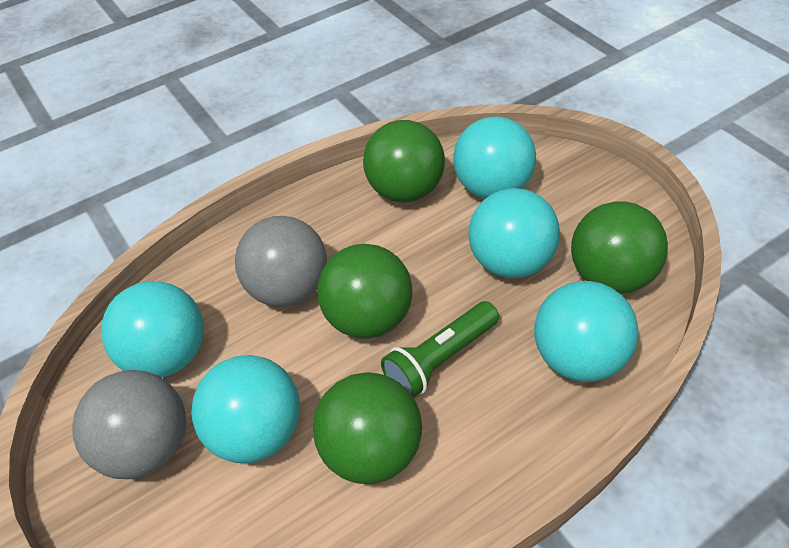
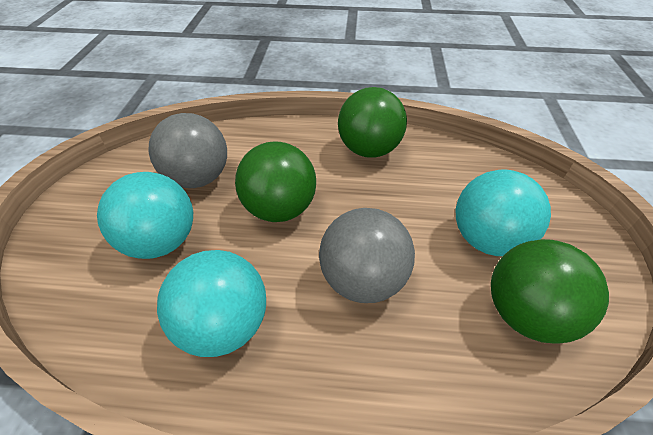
green ball: [313,372,422,484] [317,244,412,339] [363,120,445,202] [571,201,668,294] = 4 -> [235,141,316,222] [338,87,407,158] [491,239,609,343] = 3
green flashlight: [381,301,499,398] = 1 -> none = 0
turquoise ball: [101,281,204,378] [191,355,300,463] [453,116,536,199] [468,188,560,278] [534,281,639,382] = 5 -> [97,172,193,259] [157,250,266,357] [456,170,551,256] = 3

